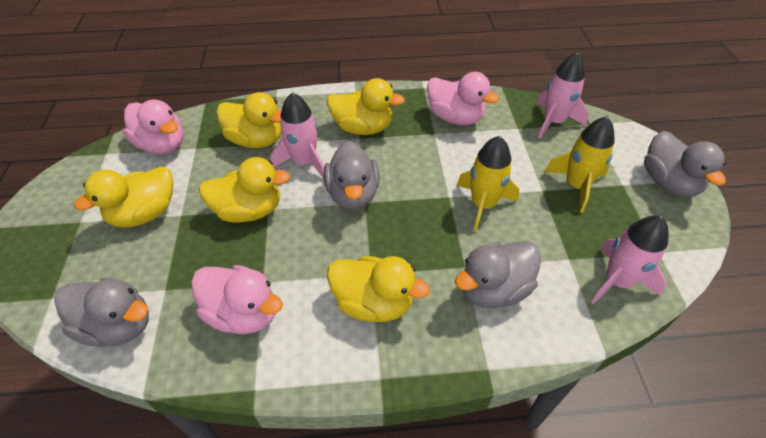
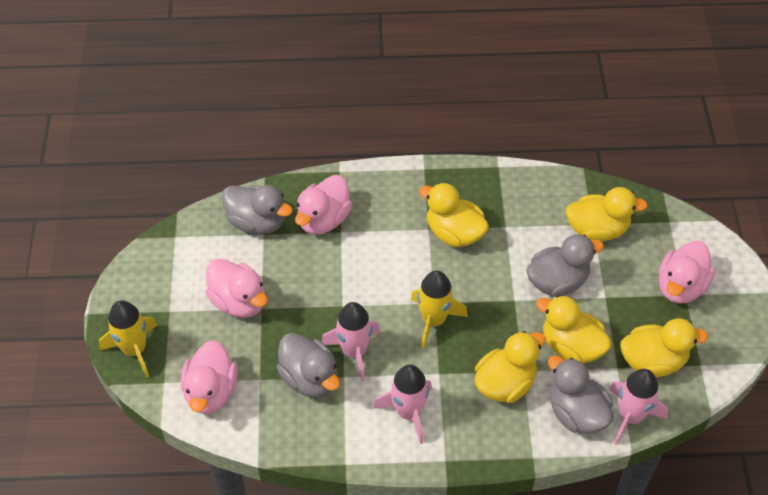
pink duck: [123,99,183,154] [191,265,283,334] [427,72,499,125] = 3 -> [181,340,238,414] [206,258,268,318] [295,175,352,235] [659,241,715,304] = 4

